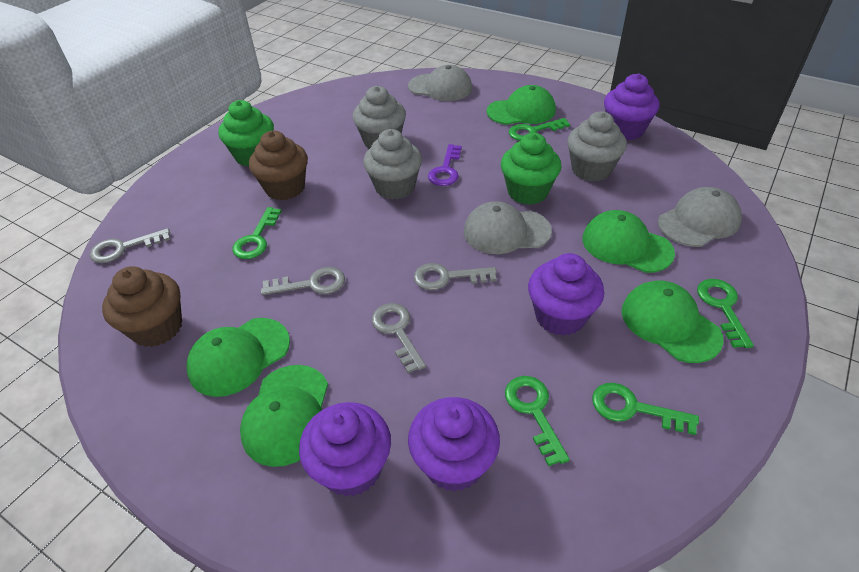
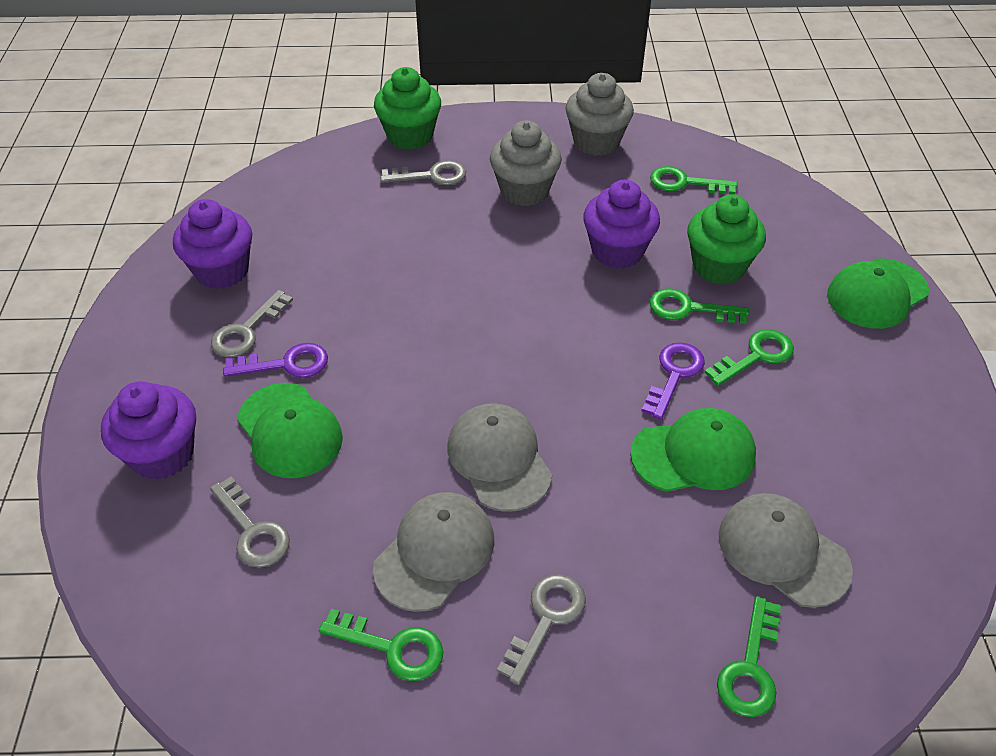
brown cupcake: [102,266,182,347] [249,131,308,200] = 2 -> none = 0
green cap: [186,318,290,397] [240,365,328,467] [487,85,556,125] [582,210,675,273] [621,280,724,363] = 5 -> [237,383,343,478] [630,408,756,492] [827,258,929,329] = 3
grey cupcake: [353,86,406,149] [363,129,422,200] [567,111,627,182] = 3 -> [490,121,562,206] [565,73,634,156] = 2
purple cupcake: [299,402,391,497] [408,397,500,492] [528,253,604,336] [604,73,660,140] = 4 -> [101,381,196,480] [173,199,252,289] [583,180,660,269] = 3
purple key: [428,144,462,186] = 1 -> [223,343,328,378] [642,342,705,420] = 2

